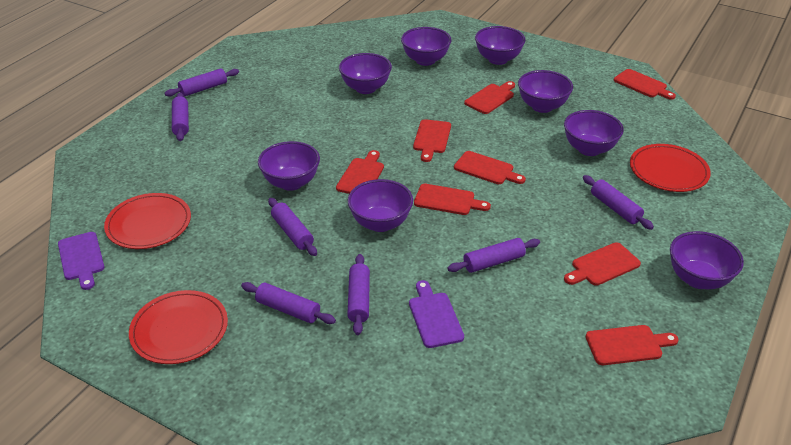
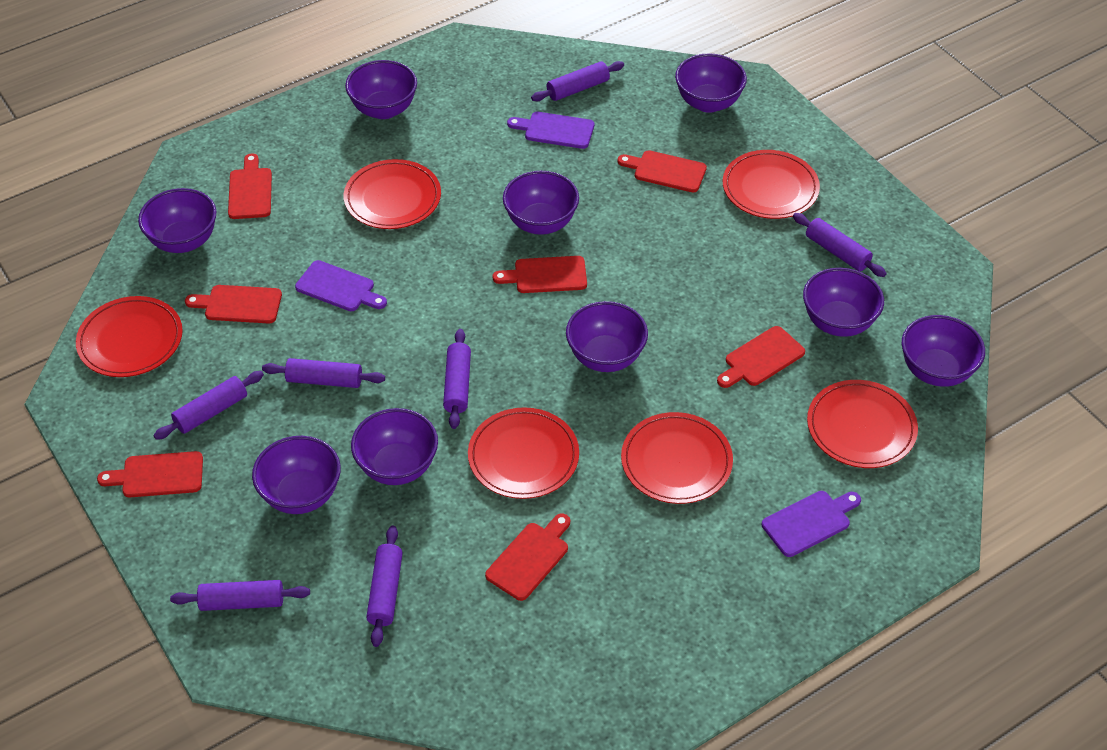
purple bowl: [258,141,320,191] [339,53,392,94] [348,179,413,232] [401,27,451,66] [475,26,525,65] [518,70,573,113] [564,110,624,156] [670,231,744,289] = 8 -> [138,188,216,253] [252,436,341,514] [345,60,417,119] [351,408,438,485] [503,171,579,235] [566,301,648,372] [675,53,747,113] [803,268,884,337] [902,315,985,387] = 9
purple cutting board: [58,232,104,290] [409,280,464,348] = 2 -> [295,260,387,311] [507,112,594,149] [762,491,861,557] = 3
red cutting board: [336,150,384,194] [413,119,451,162] [414,184,491,215] [454,151,526,184] [464,81,515,114] [564,242,641,286] [586,325,679,365] [614,69,676,100] = 8 -> [97,451,203,497] [185,285,282,324] [228,153,272,219] [485,513,570,601] [493,256,587,293] [617,150,707,192] [717,326,805,388] = 7
red plate: [104,193,191,249] [129,290,228,364] [630,144,711,192] = 3 -> [76,296,183,377] [344,159,441,229] [468,407,579,499] [621,412,733,504] [723,150,820,219] [807,380,918,468] = 6

